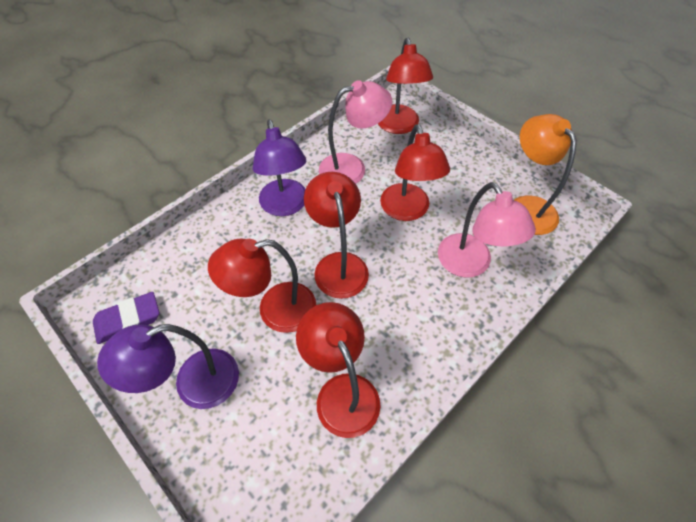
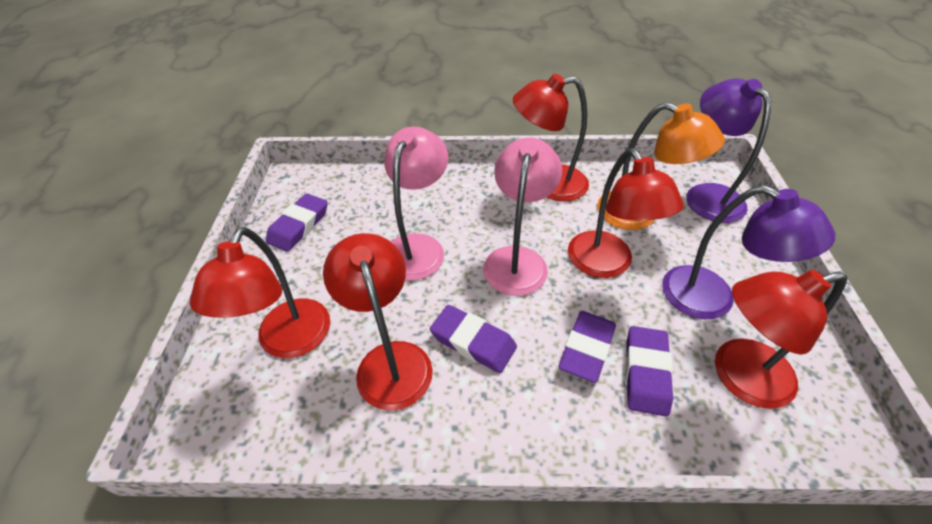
purple eraser: [93,292,159,344] = 1 -> [266,193,328,252] [430,305,517,373] [559,311,616,383] [625,326,673,416] = 4

